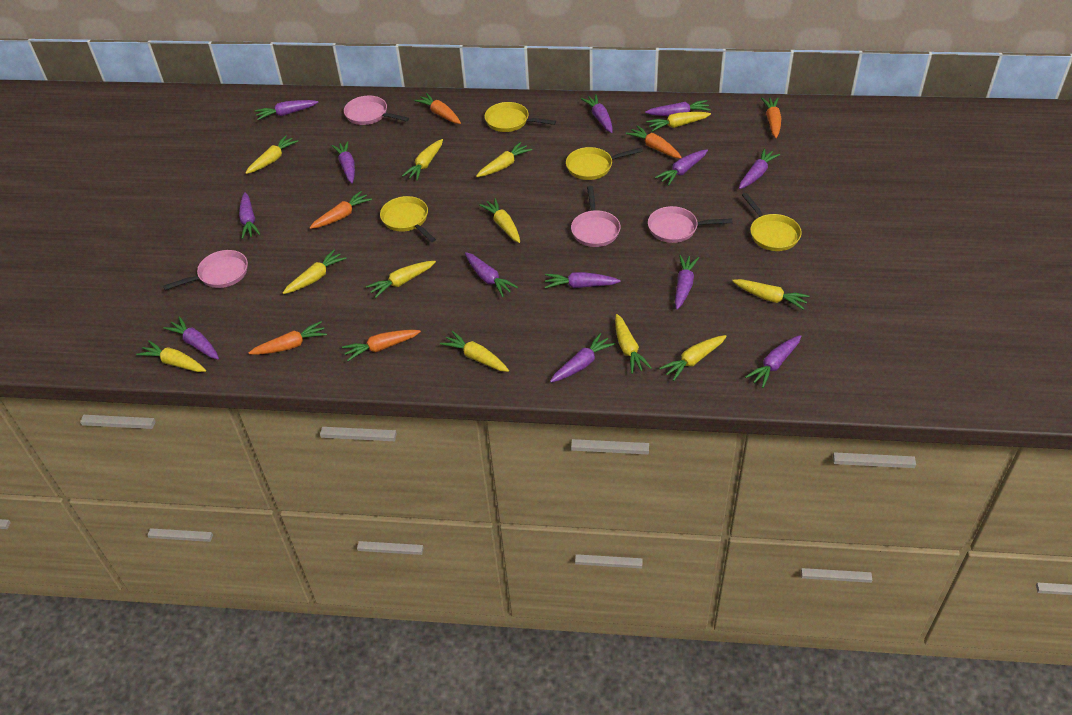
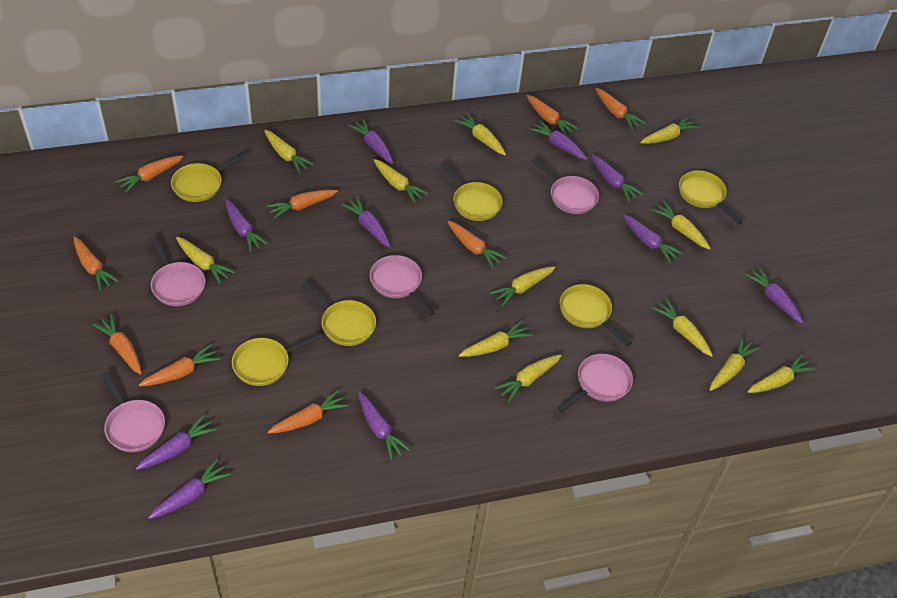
orange carrot: [248,321,327,355] [309,191,372,229] [342,330,421,361] [414,93,461,124] [626,125,682,158] [761,97,781,138] = 6 -> [74,237,119,291] [92,314,142,375] [115,155,184,193] [139,344,221,386] [267,190,338,219] [268,390,349,434] [448,221,507,269] [527,95,578,136] [596,88,645,130] = 9
pink pan: [163,250,248,290] [344,96,409,125] [571,186,621,247] [648,206,732,243] = 4 -> [102,372,165,452] [150,237,205,306] [370,255,435,316] [532,158,599,214] [557,354,633,412] = 5
purple carrot: [163,316,219,359] [239,192,261,239] [255,100,319,120] [331,141,355,183] [465,252,518,297] [545,272,621,288] [550,333,615,382] [581,94,613,133] [645,100,711,116] [655,150,708,186] [675,255,699,310] [739,148,780,189] [745,335,801,388] = 13 -> [136,414,217,470] [148,459,231,519] [225,200,268,252] [341,197,390,248] [348,119,393,164] [359,392,411,461] [529,120,587,160] [592,155,643,202] [623,215,683,264] [745,267,803,323] = 10
yellow pan: [380,196,436,242] [485,102,556,132] [566,147,643,180] [742,193,802,251] = 4 -> [171,152,247,202] [232,333,323,386] [302,282,376,346] [440,162,503,221] [560,284,631,346] [679,170,743,224] = 6

